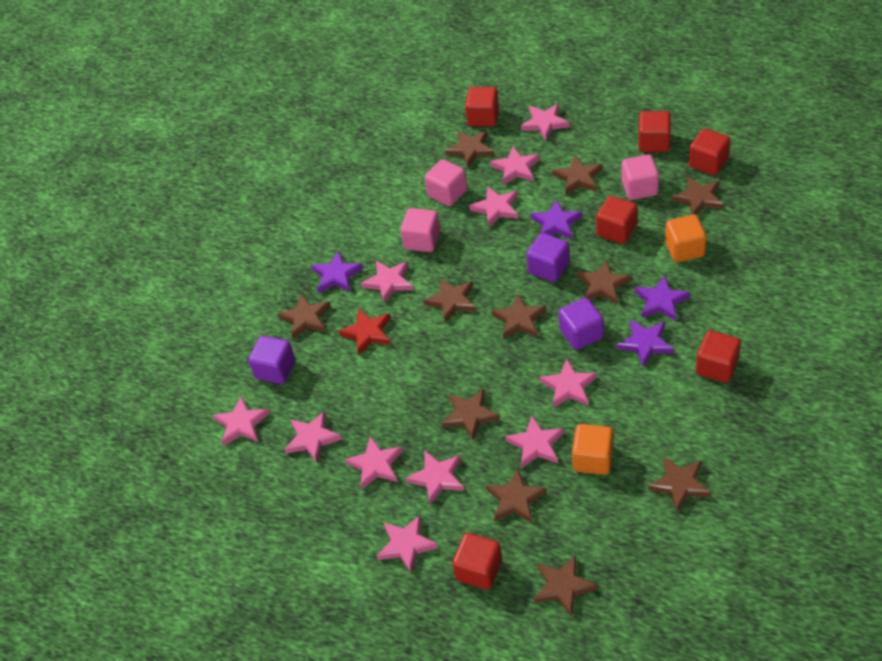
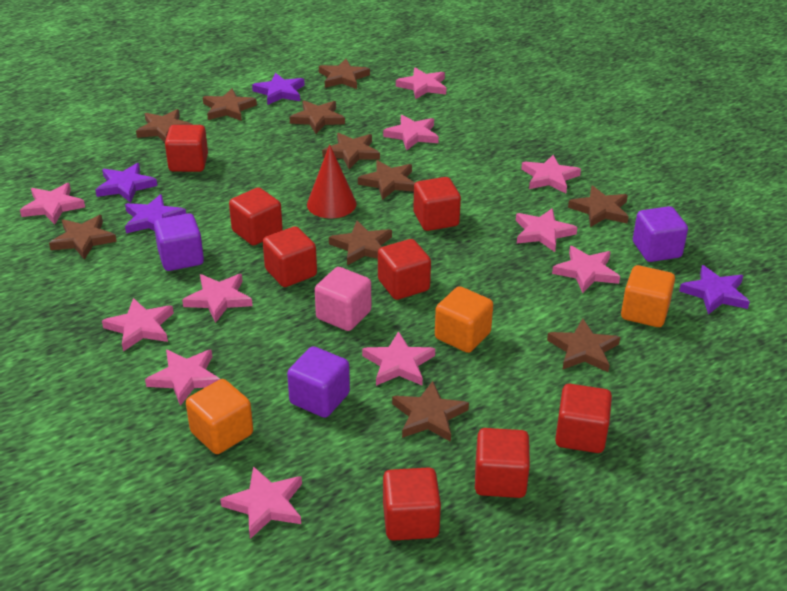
orange cube: [572,424,613,475] [665,214,706,262] = 2 -> [186,379,253,454] [435,286,493,353] [621,265,675,327] = 3
pink cube: [400,208,440,252] [425,159,467,206] [622,155,659,200] = 3 -> [315,267,371,331] = 1
red cone: none = 0 -> [307,144,357,218] = 1
red cube: [452,533,502,590] [465,87,499,127] [596,196,637,244] [639,111,671,152] [689,128,730,175] [696,330,741,383] = 6 -> [165,125,208,172] [229,187,283,246] [263,226,317,287] [378,239,431,300] [383,467,441,541] [413,177,461,231] [475,428,530,498] [555,384,612,453] = 8
red star: [339,308,391,355] = 1 -> none = 0

